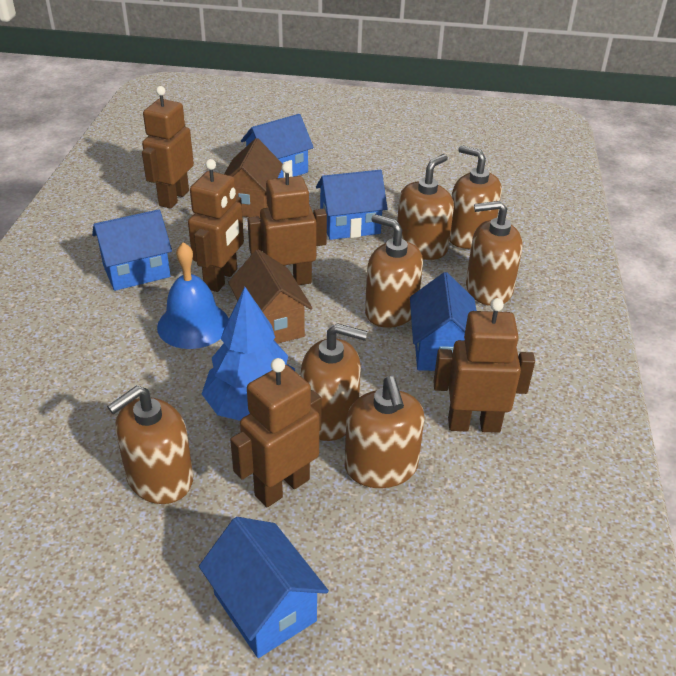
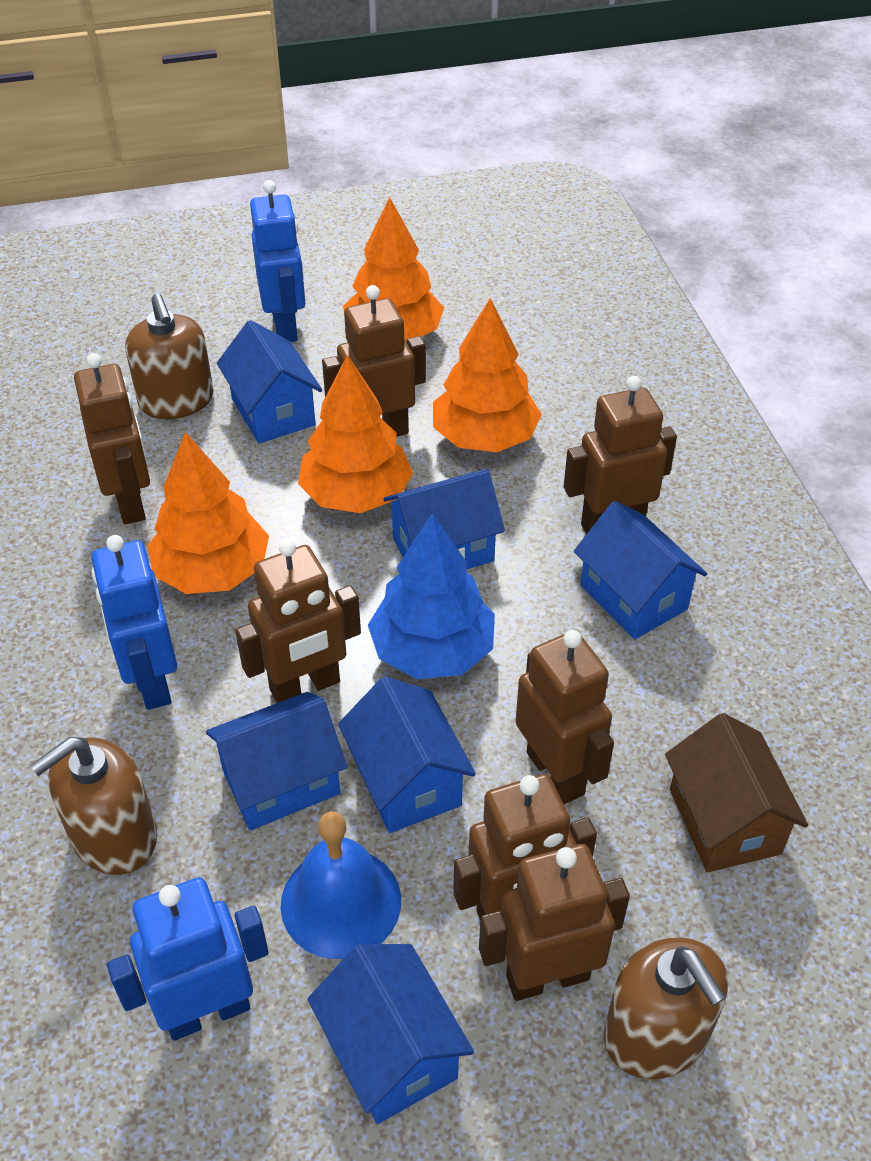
blue house: [92,209,172,291] [199,517,329,658] [241,114,314,178] [316,170,388,240] [410,272,477,371] = 5 -> [206,692,347,831] [217,320,322,443] [307,944,474,1124] [338,676,476,833] [383,469,505,570] [574,501,707,639] = 6
blue robot: none = 0 -> [91,535,177,710] [107,877,269,1041] [250,180,305,342] = 3
brown house: [224,138,283,218] [228,249,313,344] = 2 -> [665,713,808,872] = 1
brown robot: [142,86,194,209] [188,159,244,292] [230,358,322,507] [247,162,327,285] [433,298,535,433] = 5 -> [74,353,150,524] [235,539,361,703] [322,285,426,437] [453,774,597,919] [479,844,630,1001] [515,630,614,804] [564,376,677,534] = 7
brown soap dispenser: [107,386,193,504] [301,323,368,441] [345,376,425,488] [365,214,423,328] [397,154,454,260] [450,145,502,249] [466,201,523,306] = 7 -> [30,737,157,875] [125,293,214,419] [604,937,728,1079] = 3
orange tree: none = 0 -> [147,432,269,594] [298,355,413,513] [343,197,444,343] [433,298,542,452] = 4

